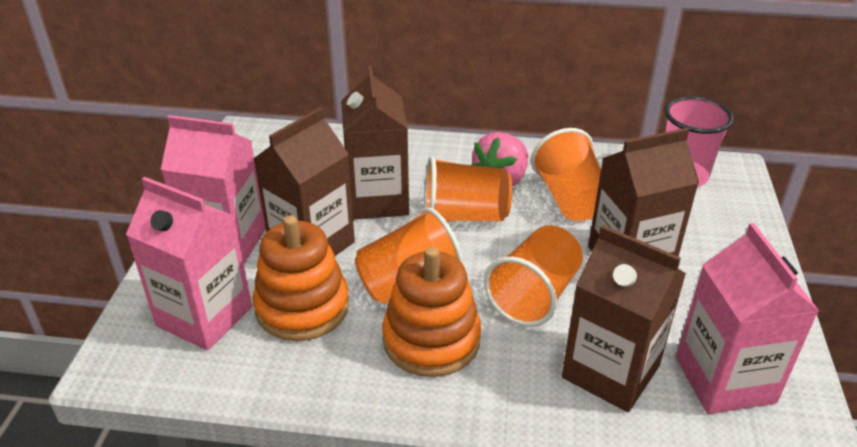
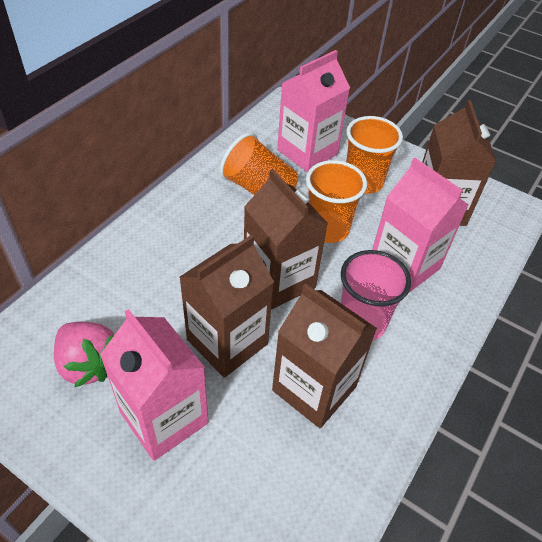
orange cup: [355,207,463,304] [424,156,512,222] [484,225,583,327] [531,128,601,221] = 4 -> [220,132,298,195] [306,160,367,243] [346,116,403,194] = 3
orange stacking toy: [253,215,349,341] [382,247,481,377] = 2 -> none = 0

